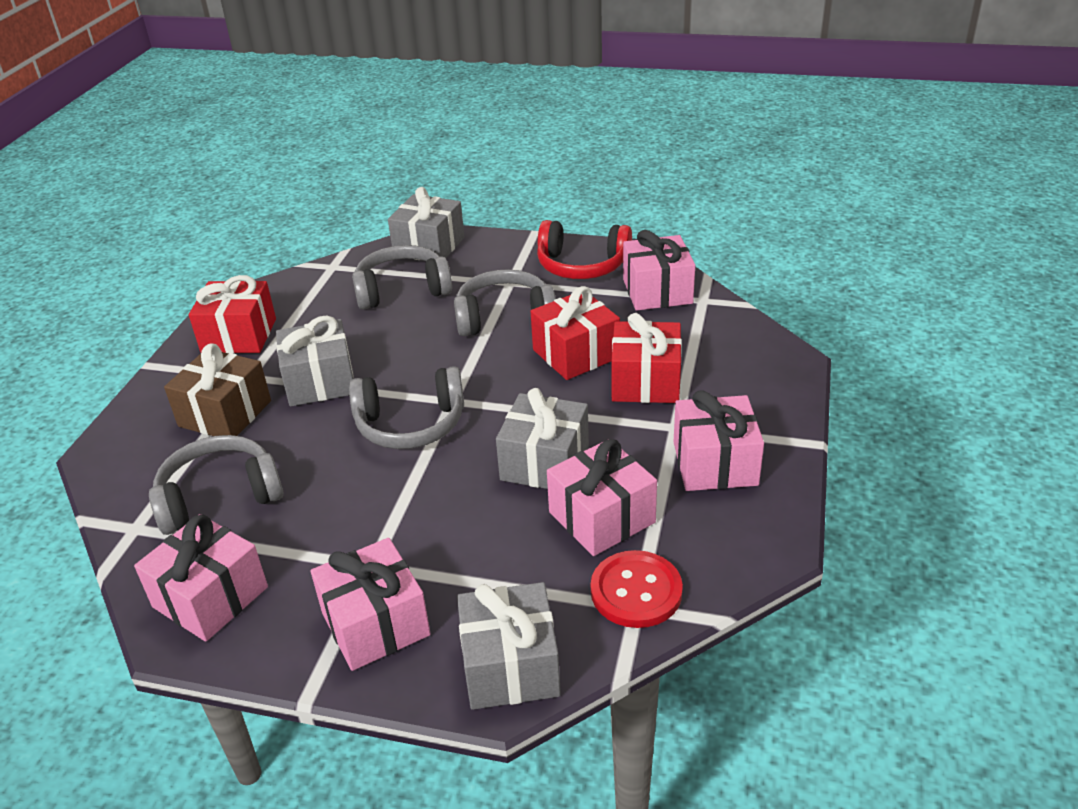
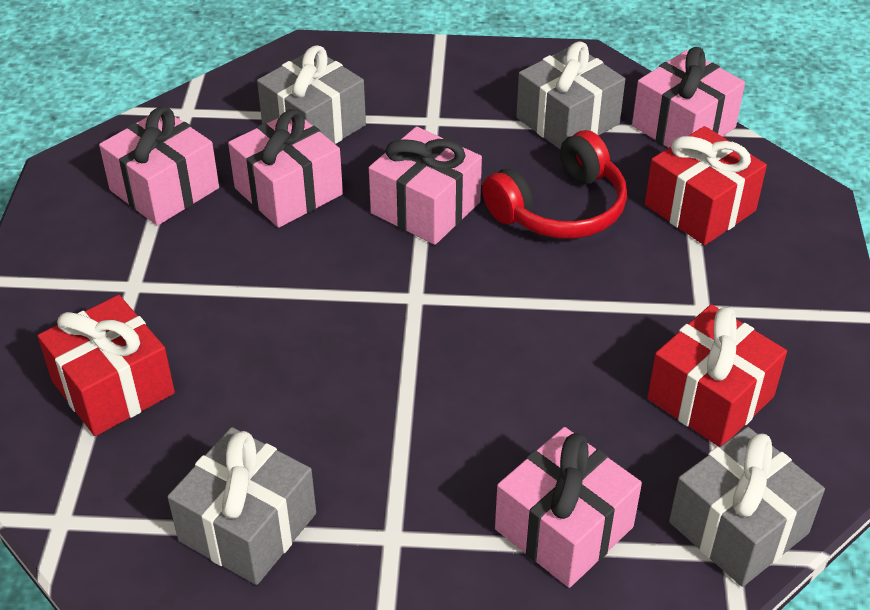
brown gift: [164,343,271,436] = 1 -> none = 0
grey headphones: [149,435,284,535] [349,366,464,449] [352,245,452,310] [454,269,556,336] = 4 -> none = 0
red button: [591,550,683,628] = 1 -> none = 0

